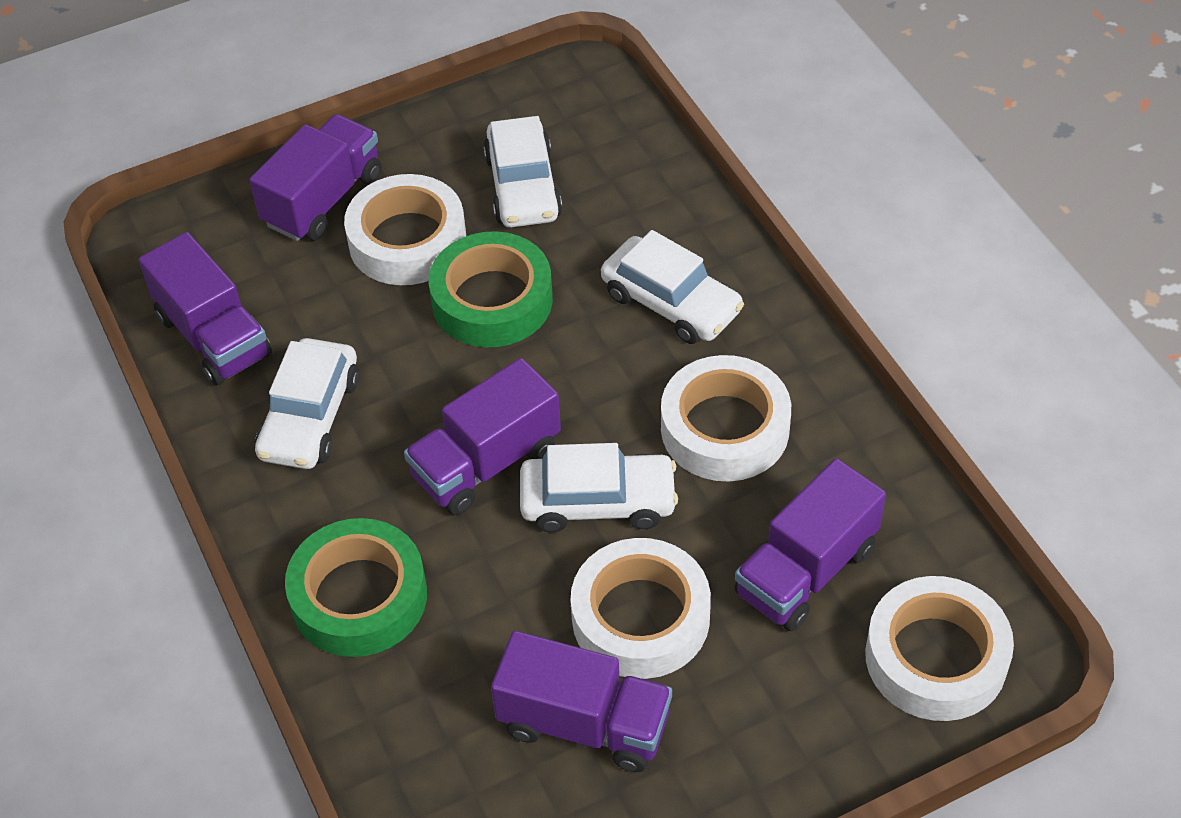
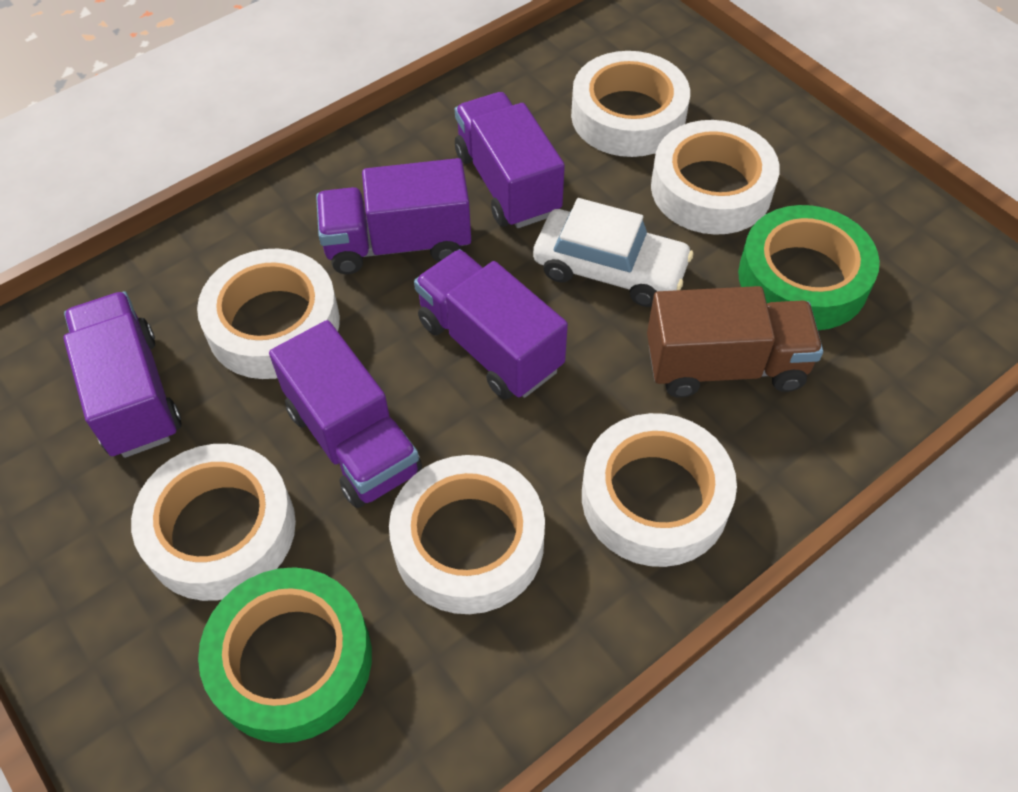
brown truck: none = 0 -> [647,286,823,398] = 1
white car: [255,338,359,469] [483,116,562,227] [520,443,678,533] [601,230,744,344] = 4 -> [533,198,693,307] = 1
white tape: [344,174,466,285] [570,538,711,679] [661,355,791,482] [865,576,1014,721] = 4 -> [131,444,296,601] [197,249,340,379] [389,455,545,614] [571,51,690,157] [582,413,737,567] [651,120,780,235] = 6

